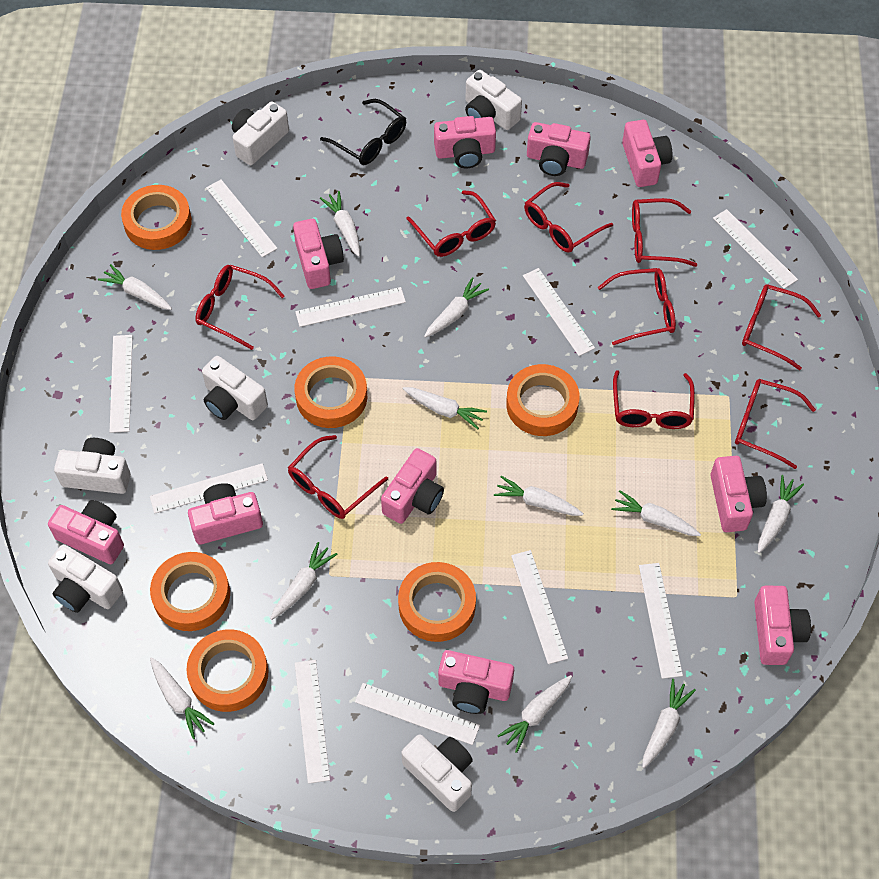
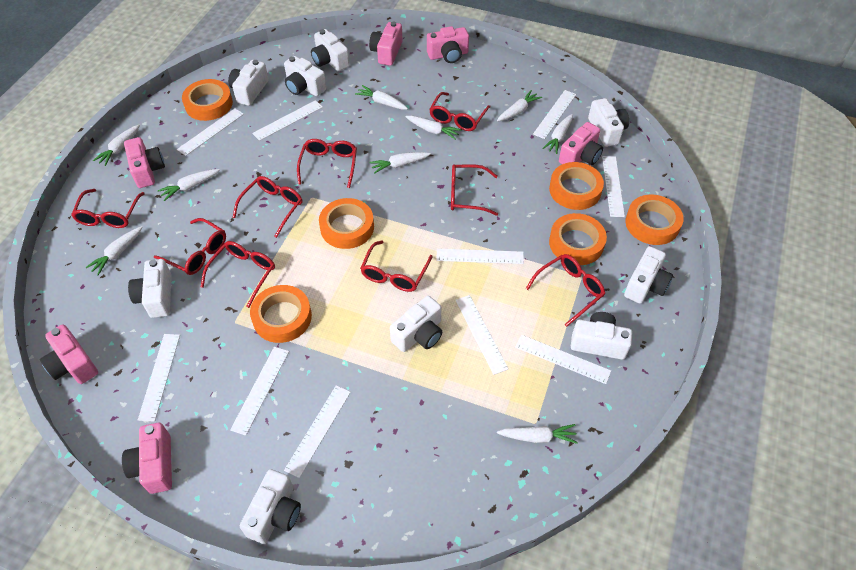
black glasses: [320,99,406,165] = 1 -> none = 0
pink camera: [48,500,124,564] [188,483,263,545] [293,219,344,289] [381,448,444,524] [434,116,496,168] [438,650,514,714] [527,122,591,176] [622,120,672,187] [710,456,767,532] [754,586,811,665] = 10 -> [40,324,98,384] [122,423,172,494] [124,137,165,188] [369,21,403,66] [427,26,469,63] [559,122,603,165] = 6
white camera: [48,544,123,613] [54,438,131,494] [202,356,268,420] [232,102,289,165] [401,734,473,812] [465,70,522,130] = 6 -> [128,259,172,318] [228,60,269,106] [240,469,301,544] [284,56,327,96] [311,29,350,71] [390,296,442,352] [571,312,632,360] [588,98,629,147] [624,246,673,304] = 9
white carrot: [98,264,172,310] [150,657,215,739] [270,542,338,620] [320,191,360,257] [403,387,487,429] [424,277,489,338] [494,476,584,516] [497,675,572,753] [611,490,701,536] [642,679,696,768] [758,475,804,553] = 11 -> [86,226,143,276] [93,125,140,166] [158,169,220,201] [355,85,408,109] [370,152,431,174] [405,116,462,140] [497,90,542,122] [497,424,578,444] [542,114,573,154] = 9

